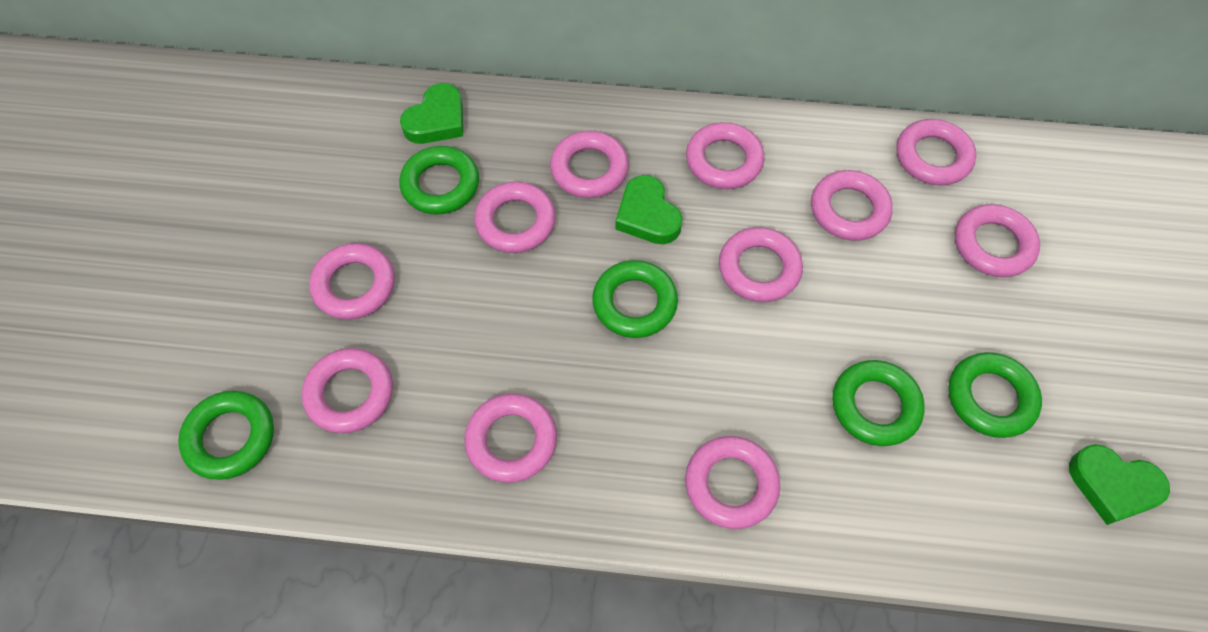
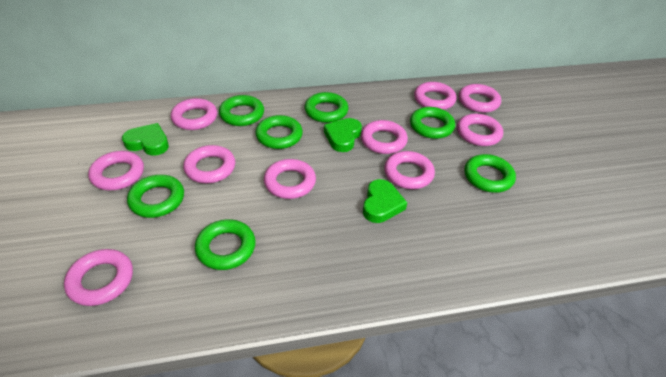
green ring: [178,391,274,480] [399,146,479,215] [592,260,678,338] [833,360,925,446] [948,352,1042,438] = 5 -> [127,175,184,218] [195,219,256,270] [219,95,264,126] [255,115,303,149] [305,92,349,123] [410,107,455,139] [464,154,516,193] = 7
pink ring: [302,348,393,433] [309,243,395,320] [464,393,557,483] [474,182,556,253] [550,131,629,198] [685,436,780,529] [686,122,764,189] [719,227,803,302] [811,170,893,241] [897,119,976,186] [955,204,1040,277] = 11 -> [64,249,133,306] [88,151,144,190] [171,98,217,130] [183,145,235,183] [264,159,316,199] [361,120,408,154] [384,151,435,189] [414,82,457,110] [457,114,503,146] [458,84,501,113] = 10

